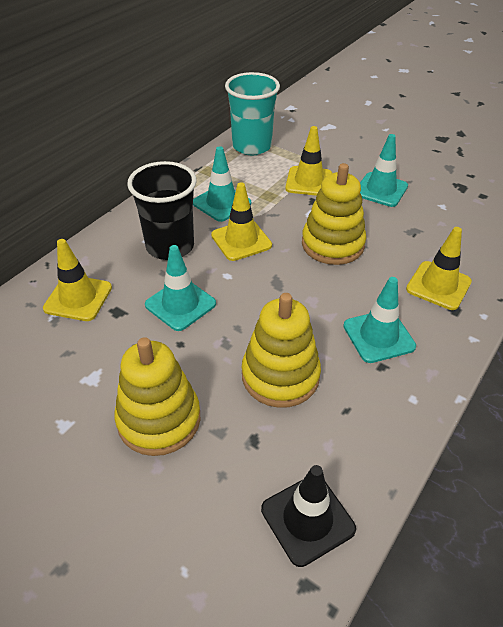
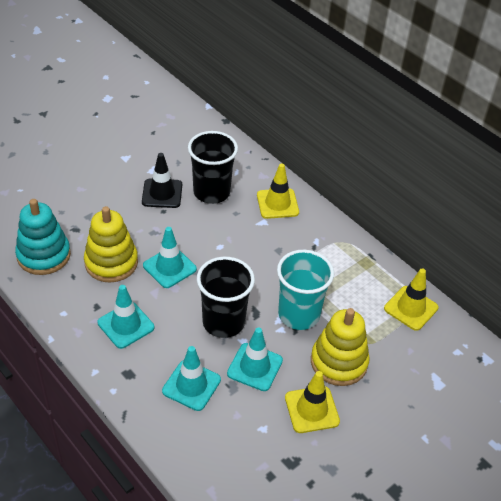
black cup: [127,161,197,260] = 1 -> [188,131,238,204] [197,257,255,338] = 2
turquoise stacking toy: none = 0 -> [15,199,71,275] = 1
yellow stacking toy: [114,337,200,456] [242,293,321,408] [302,163,366,265] = 3 -> [84,206,138,283] [311,308,370,386] = 2
yellow traffic cone: [43,239,112,321] [211,182,272,261] [285,126,332,196] [406,227,472,310] = 4 -> [257,163,299,219] [285,371,340,433] [384,269,438,331] = 3

